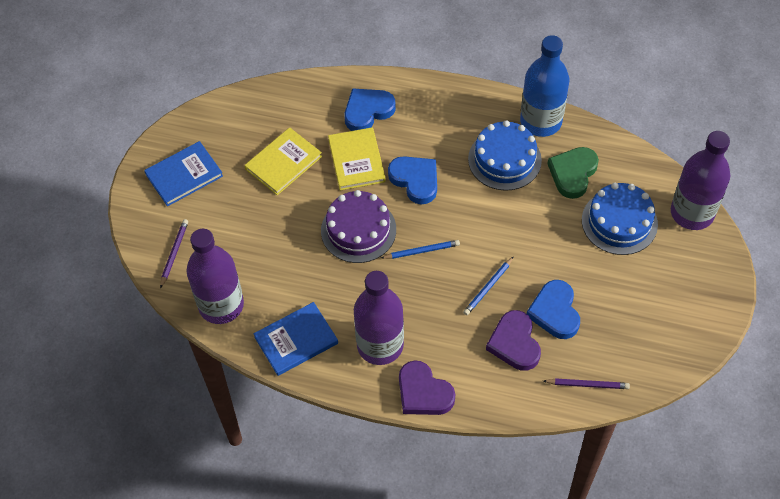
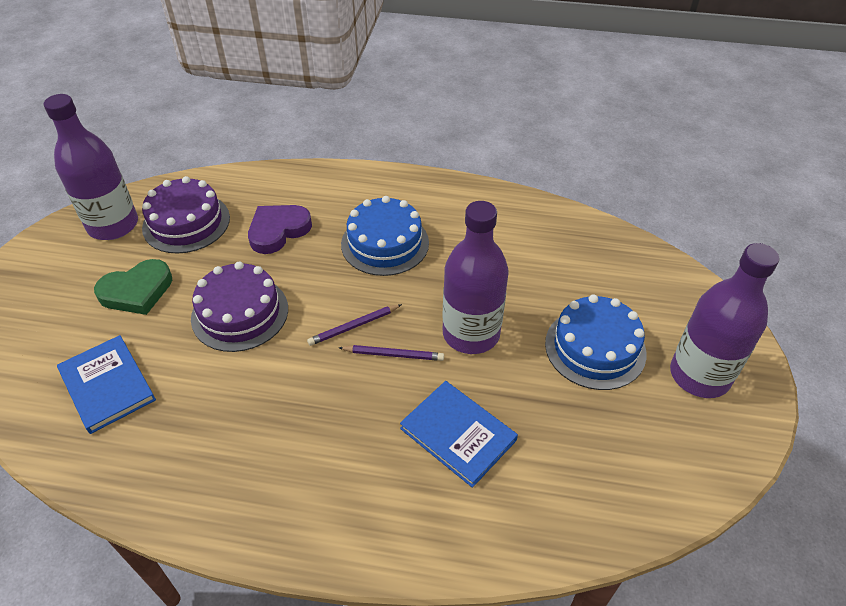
blue bottle: [520,35,569,137] = 1 -> none = 0
blue heart: [344,88,396,131] [388,156,437,204] [527,280,580,339] = 3 -> none = 0
blue pencil: [381,240,460,259] [463,256,514,315] = 2 -> none = 0
purple cake: [321,190,396,263] = 1 -> [142,176,230,254] [191,262,288,352] = 2
purple heart: [399,360,455,415] [486,310,541,371] = 2 -> [248,205,312,254] = 1
yellow book: [244,127,322,195] [328,127,386,190] = 2 -> none = 0

